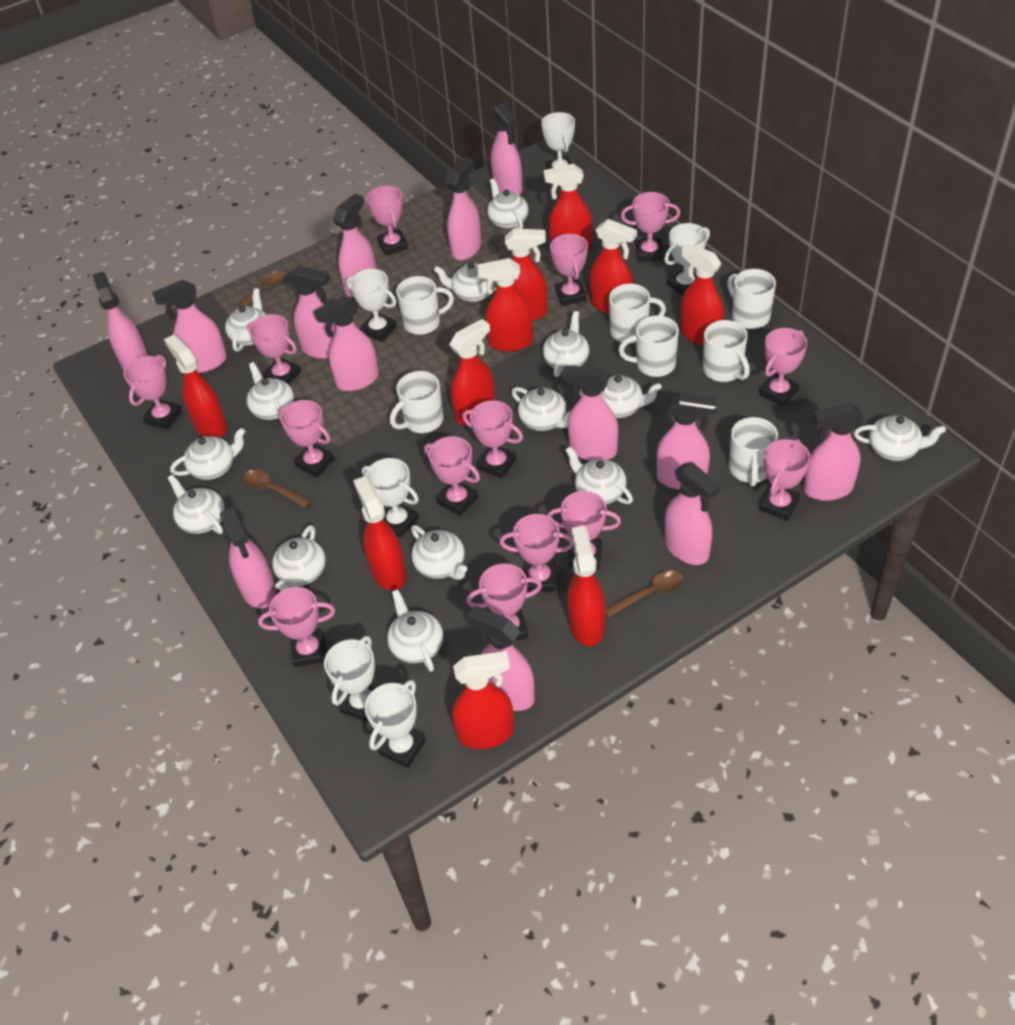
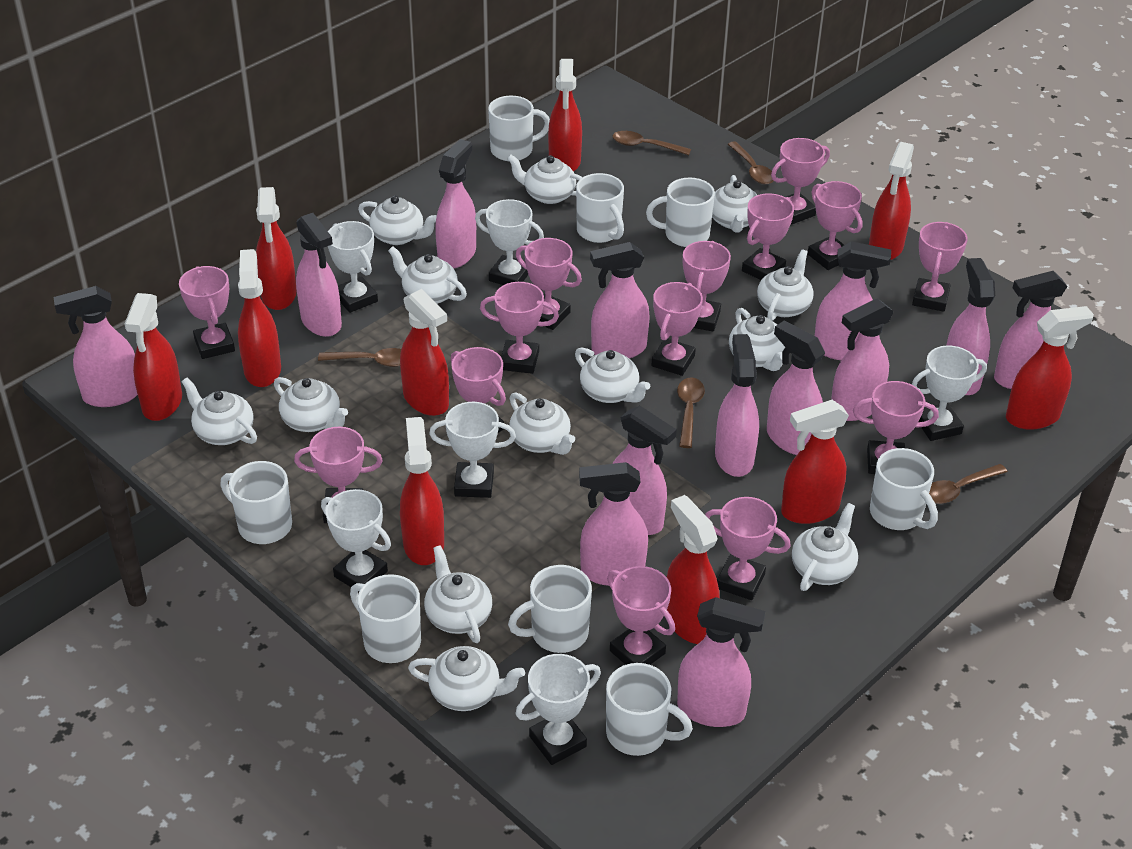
brown spoon: [232,271,285,312] [243,470,311,508] [605,570,683,617] = 3 -> [318,348,401,367] [612,131,691,155] [677,378,705,448] [728,141,773,184] [929,464,1008,504] = 5
white mug: [390,371,444,433] [396,276,454,335] [609,284,666,344] [619,316,679,377] [703,320,750,382] [727,269,776,329] [729,417,778,487] = 7 -> [220,461,292,544] [350,574,421,663] [488,96,550,161] [508,565,592,653] [576,173,624,243] [606,663,693,756] [646,177,715,247] [870,448,938,530] = 8
white teapot: [168,475,225,534] [170,428,246,480] [225,288,266,352] [247,362,294,420] [272,525,326,591] [387,589,443,672] [411,525,467,580] [434,262,497,302] [487,178,529,229] [511,387,571,431] [543,311,589,377] [565,447,633,504] [579,375,662,418] [854,415,946,461] = 14 -> [182,378,257,445] [274,377,348,432] [358,195,437,245] [388,246,467,304] [408,646,525,711] [424,545,492,643] [507,155,583,204] [509,392,575,455] [575,347,650,403] [712,175,757,233] [729,308,785,371] [757,249,813,321] [792,503,858,591] = 13

